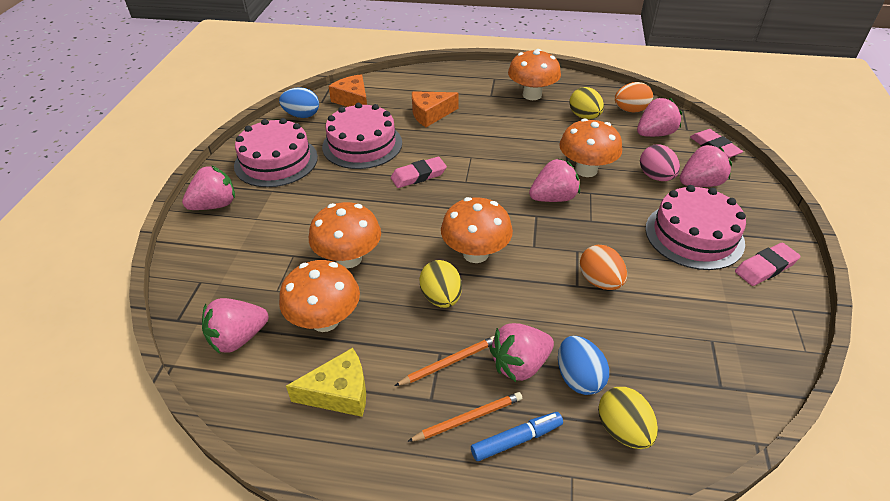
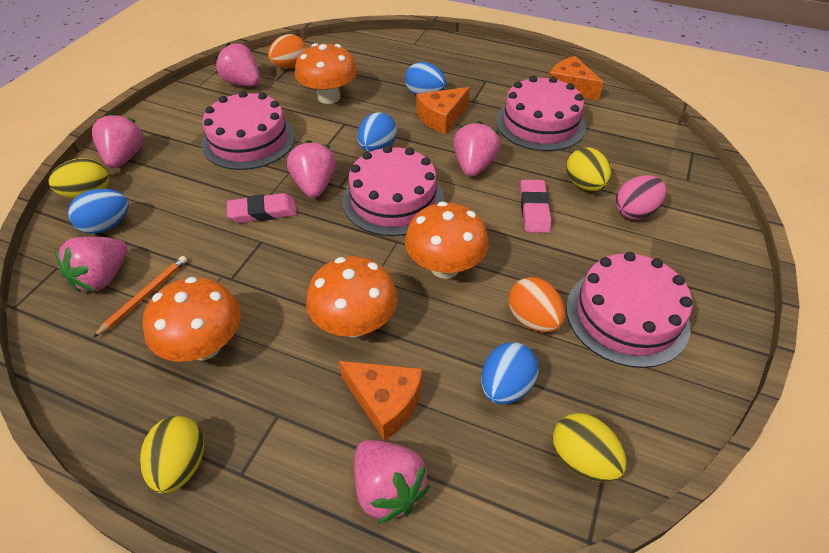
blue egg: [279,87,319,118] [558,336,609,395] = 2 -> [68,189,129,234] [358,112,397,152] [405,62,446,95] [481,342,539,404] = 4
blue marker: [471,412,563,461] = 1 -> none = 0
orange cheese: [328,74,367,107] [412,91,458,127] = 2 -> [339,361,423,441] [416,87,470,134] [549,56,604,100] = 3
orange mushroom: [279,260,360,332] [309,202,381,268] [441,197,513,263] [508,49,561,100] [559,118,622,177] = 5 -> [143,277,241,362] [295,43,357,104] [306,256,398,337] [405,202,489,279] = 4
orange pencil: [395,336,494,386] [407,392,522,442] = 2 -> [93,256,187,338] = 1
pink cake: [234,118,318,187] [322,103,402,169] [645,185,746,270] = 3 -> [202,91,295,170] [343,145,444,236] [496,76,586,151] [566,252,692,368] = 4
pink eraser: [391,157,447,188] [690,129,743,158] [735,243,801,286] = 3 -> [227,193,297,223] [520,180,551,233] = 2
yellow cheese: [286,348,366,417] = 1 -> none = 0
yellow egg: [419,260,462,308] [569,87,604,119] [598,387,658,449] = 3 -> [48,158,109,198] [140,416,204,494] [552,413,627,482] [566,147,611,191] = 4

